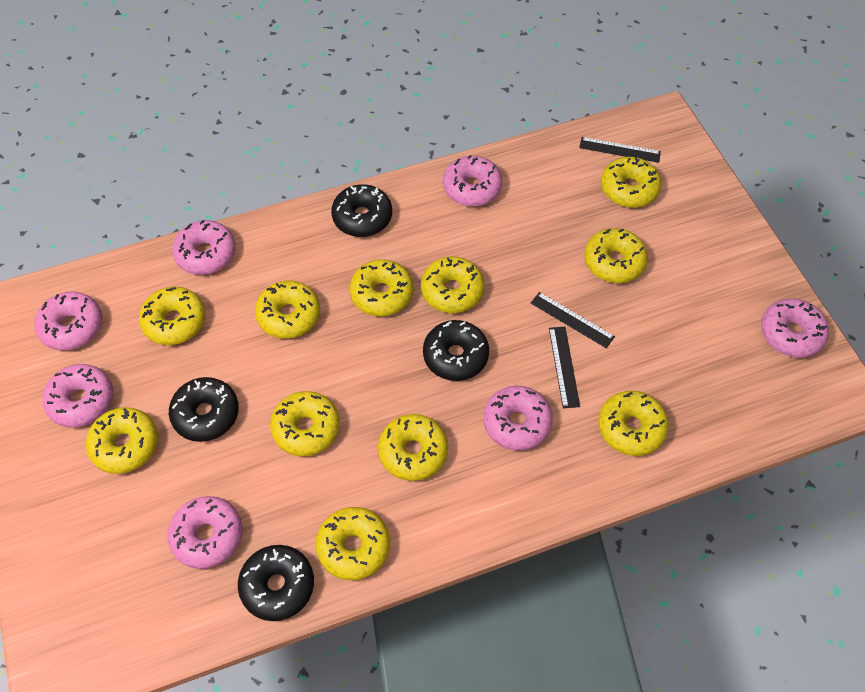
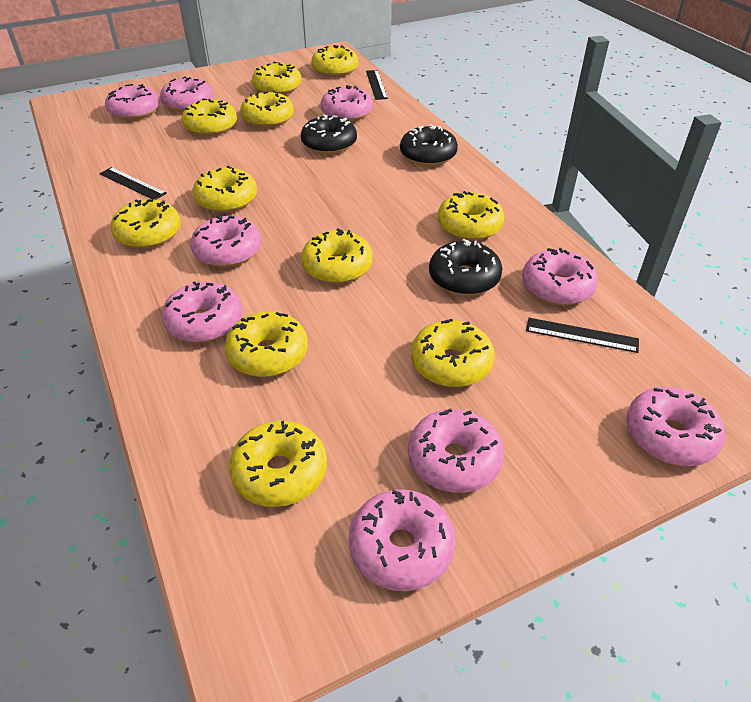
black donut: [169,377,239,442] [238,545,314,621] [331,184,392,237] [423,320,489,381] = 4 -> [301,115,357,154] [400,125,458,166] [429,239,502,296] = 3
pink donut: [34,291,102,351] [42,364,113,428] [167,496,242,569] [172,220,236,275] [443,155,502,207] [483,386,553,451] [761,298,829,358] = 7 -> [105,84,160,120] [160,77,213,112] [162,282,242,343] [191,215,261,267] [321,85,373,122] [348,489,455,591] [408,408,504,493] [522,248,598,305] [626,387,725,466] = 9

